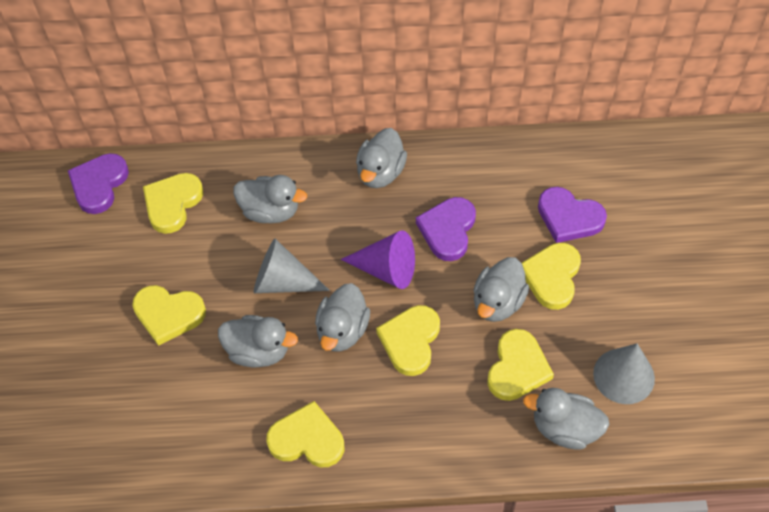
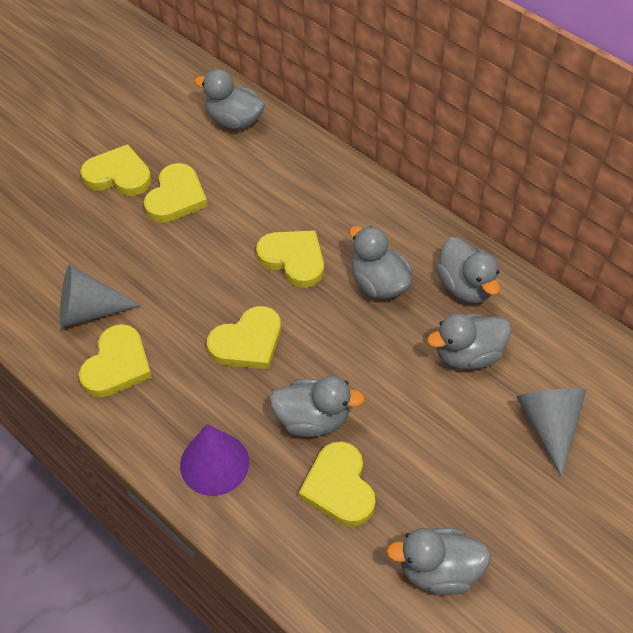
purple heart: [68,153,129,214] [416,197,476,261] [538,187,607,243] = 3 -> none = 0

